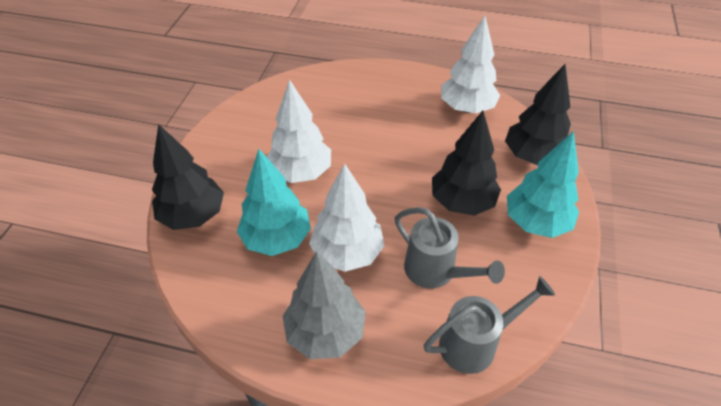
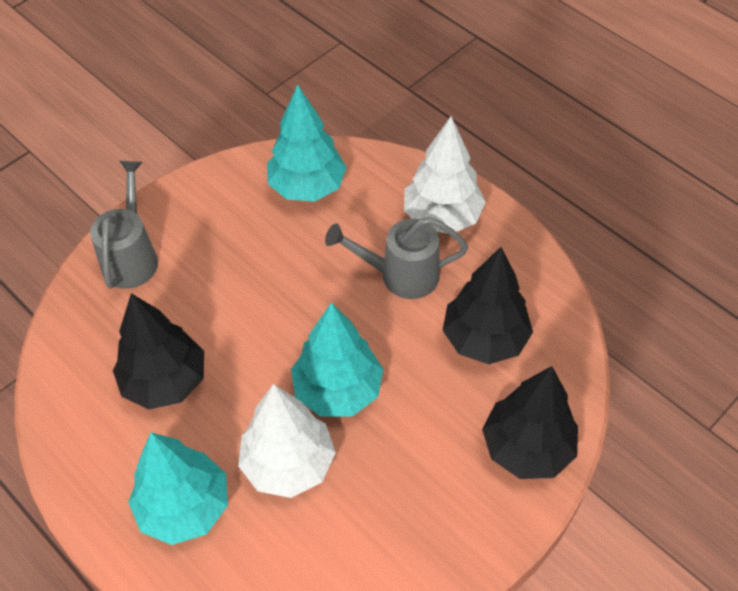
grey tree: [283,251,366,359] = 1 -> none = 0
turquoise tree: [237,149,311,256] [507,131,579,238] = 2 -> [128,432,228,545] [267,85,347,202] [291,302,383,416] = 3
white tree: [267,80,331,183] [309,163,384,272] [441,16,500,114] = 3 -> [238,384,336,498] [404,117,486,234] = 2

